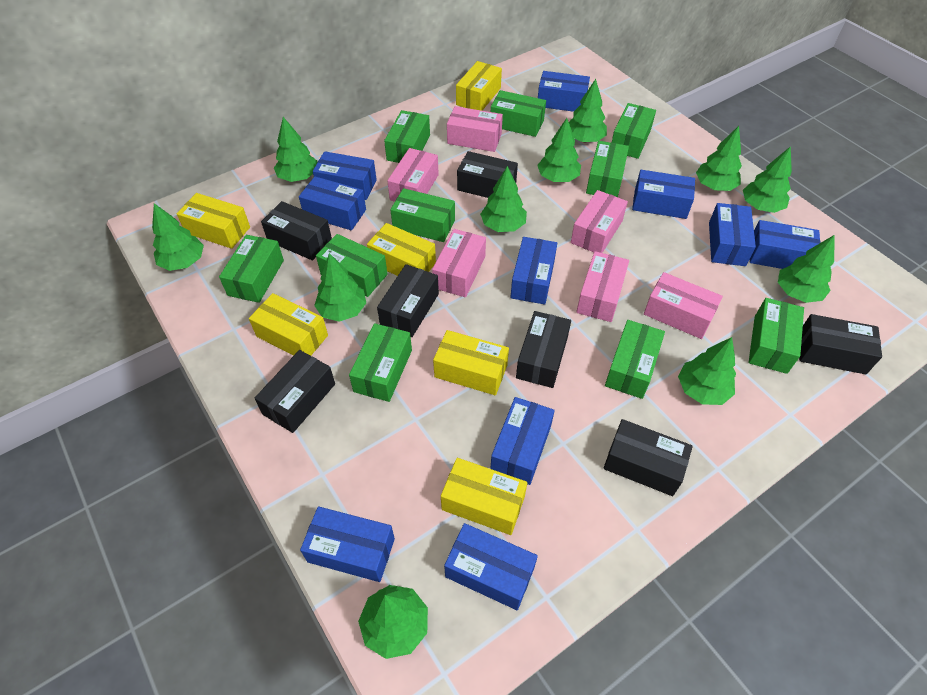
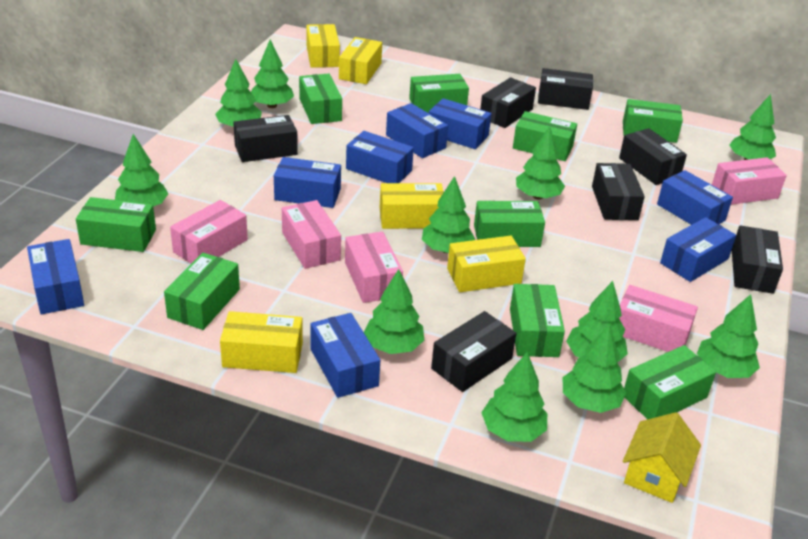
blue box: [299,176,366,230] [300,506,395,582] [313,151,377,200] [444,523,538,610] [490,397,555,485] [510,237,557,304] [538,71,590,112] [632,170,695,219] [709,203,756,266] [749,220,821,269] = 10 -> [27,239,84,314] [274,157,341,208] [310,313,380,398] [346,131,414,183] [386,103,448,158] [429,98,492,149] [657,170,733,225] [660,217,736,282] = 8
green box: [219,235,284,303] [316,234,388,297] [349,323,412,402] [384,110,430,163] [390,188,455,242] [491,90,546,137] [586,141,629,197] [605,320,665,399] [612,103,656,159] [749,298,804,374] = 10 -> [76,197,156,252] [164,253,240,330] [299,74,342,124] [409,74,469,113] [474,201,545,247] [510,284,565,357] [513,111,577,161] [623,99,683,143] [624,345,716,419] = 9
pink box: [387,148,439,202] [432,229,486,297] [447,106,503,152] [571,190,628,253] [576,251,629,322] [644,272,723,339] = 6 -> [170,200,248,264] [282,200,341,269] [345,232,403,303] [619,285,698,352] [712,157,787,205] = 5
yellow box: [177,193,250,249] [249,293,328,356] [367,223,436,276] [433,330,509,395] [441,458,527,535] [456,61,502,111] = 6 -> [220,311,303,373] [306,24,340,68] [339,37,382,84] [380,183,444,229] [447,236,526,292] = 5
yellow house: none = 0 -> [623,412,701,503] = 1

